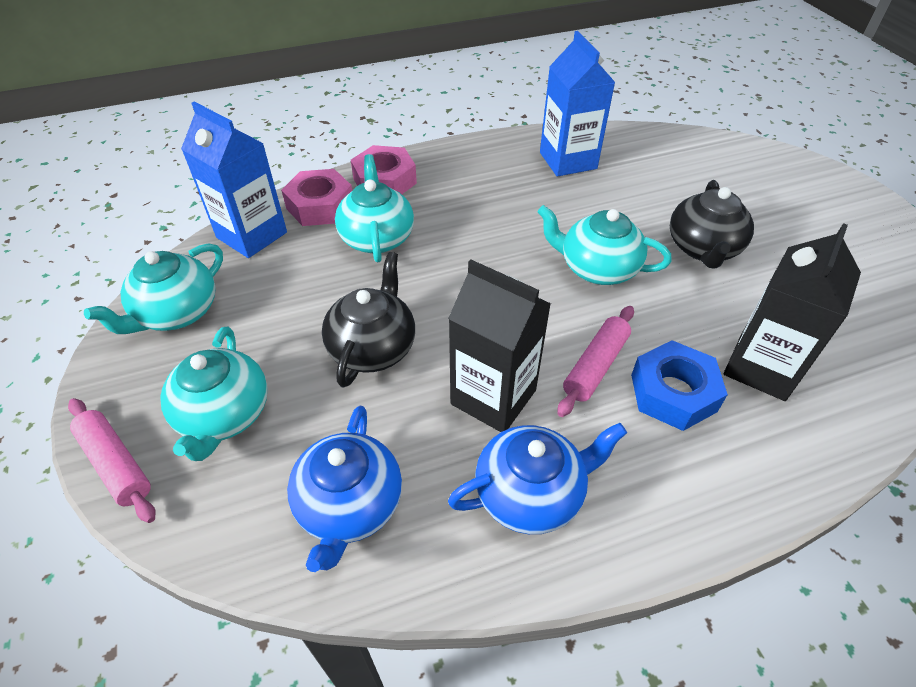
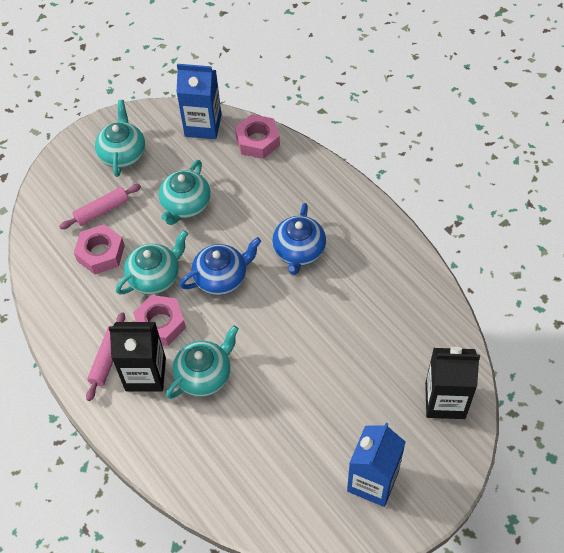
black teapot: [322,252,415,388] [670,180,754,269] = 2 -> none = 0
blue nut: [631,340,728,431] = 1 -> none = 0
pink nut: [281,169,352,226] [351,145,417,194] = 2 -> [74,224,125,274] [133,295,186,346] [235,114,280,159] = 3

